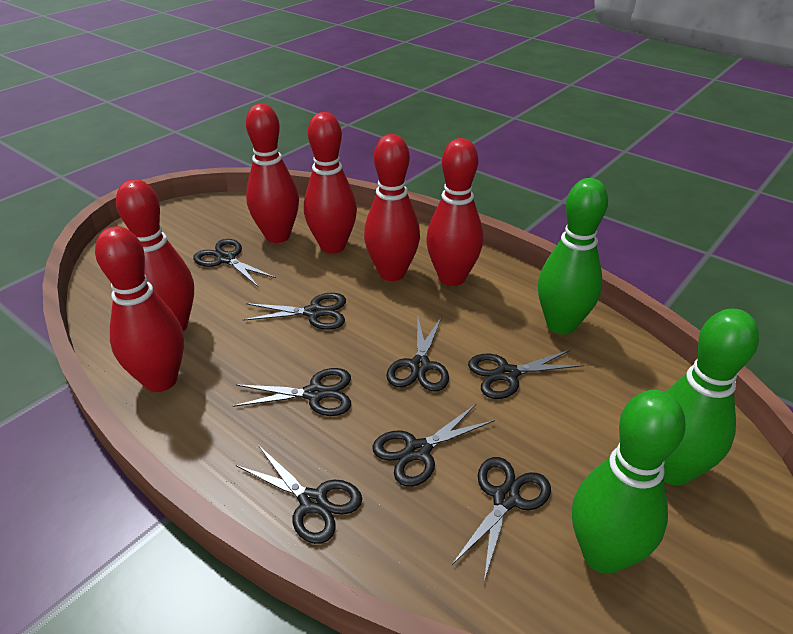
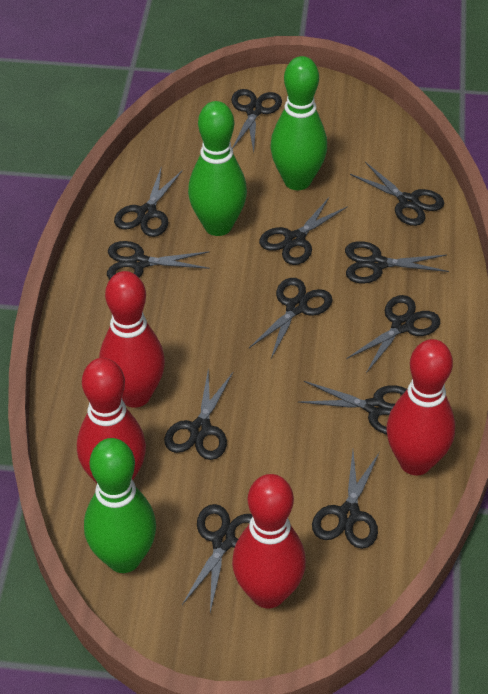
black scissors: [193,239,276,287] [232,368,351,416] [236,445,362,544] [242,293,346,330] [372,404,495,487] [386,317,449,392] [451,457,551,581] [468,349,584,399] = 8 -> [107,241,210,279] [114,166,183,237] [164,368,233,460] [182,504,252,613] [231,89,282,152] [249,278,333,358] [259,198,348,265] [298,381,407,434] [312,451,380,549] [345,241,449,283] [346,295,440,373] [350,162,444,226] = 12
red bowling pin: [95,226,184,392] [116,179,194,331] [246,104,299,243] [304,112,357,254] [364,134,420,281] [426,138,483,286] = 6 -> [77,358,146,483] [99,271,165,408] [232,474,306,608] [387,339,455,475] = 4

